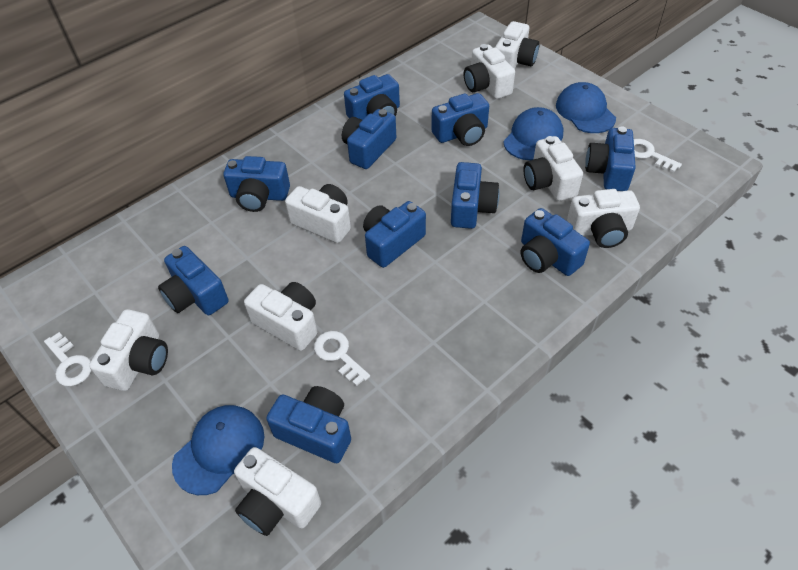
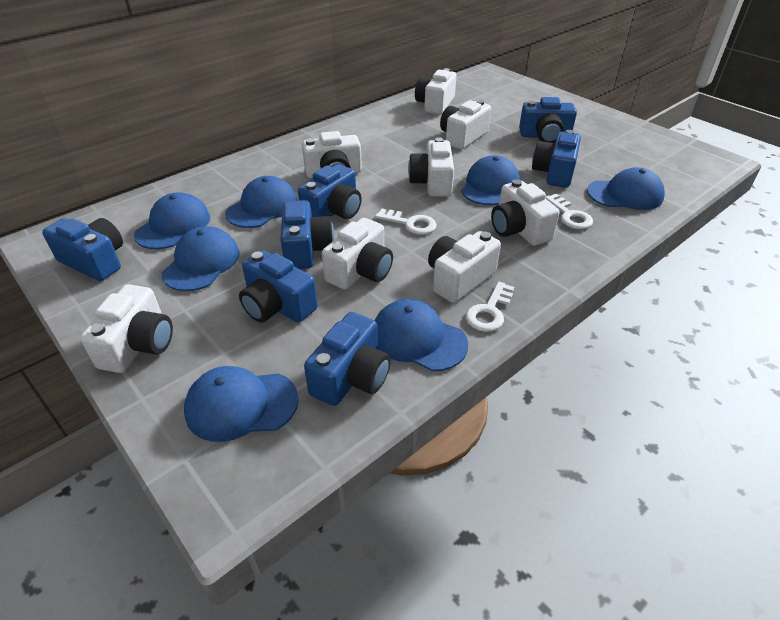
blue camera: [158,246,229,315] [223,156,290,212] [266,386,351,463] [342,109,396,169] [344,74,400,120] [363,201,426,268] [431,93,489,146] [451,162,499,229] [521,208,590,276] [585,126,636,191] = 10 -> [42,218,123,281] [239,250,318,323] [280,200,334,269] [298,164,362,219] [304,312,391,406] [519,97,577,143] [532,130,581,187] = 7
blue cap: [172,405,265,495] [503,107,563,160] [556,82,616,133] = 3 -> [134,192,210,249] [162,226,240,291] [184,366,299,442] [225,176,297,228] [374,299,468,371] [461,155,520,205] [587,167,665,210] = 7

